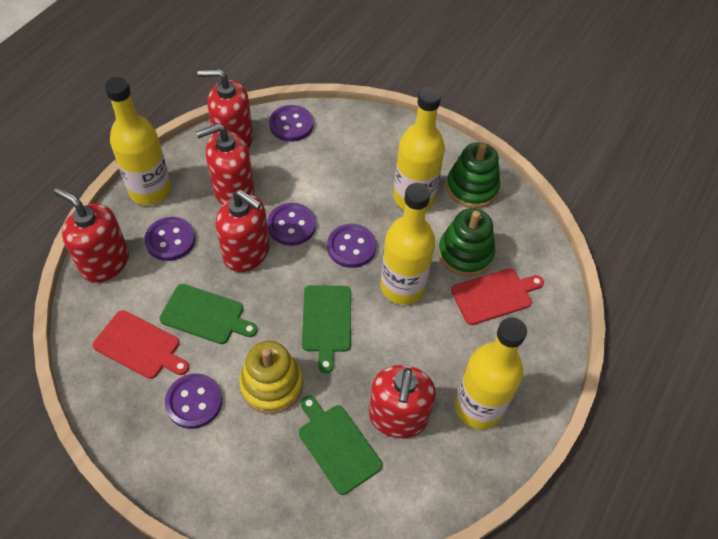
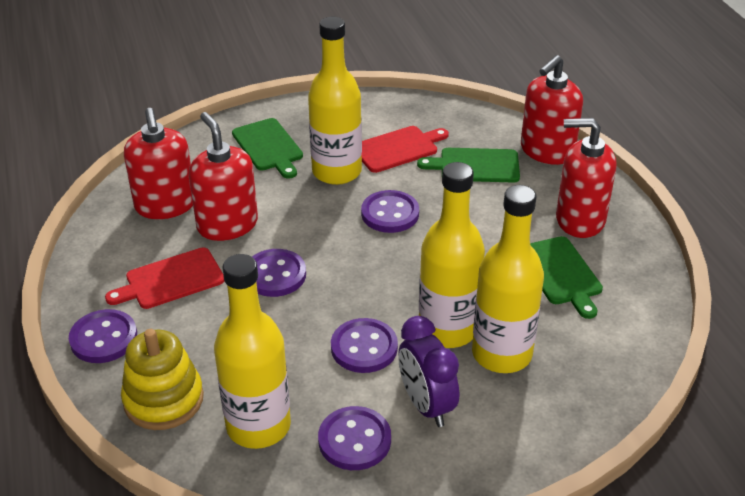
green stacking toy: [438,208,495,277] [446,142,500,208] = 2 -> none = 0
purple clock: none = 0 -> [398,316,459,427] = 1
red soap dispenser: [54,188,129,283] [196,123,254,205] [198,69,253,149] [216,190,269,272] [369,365,436,438] = 5 -> [124,108,193,219] [189,112,258,241] [521,55,583,165] [556,118,616,238] = 4

